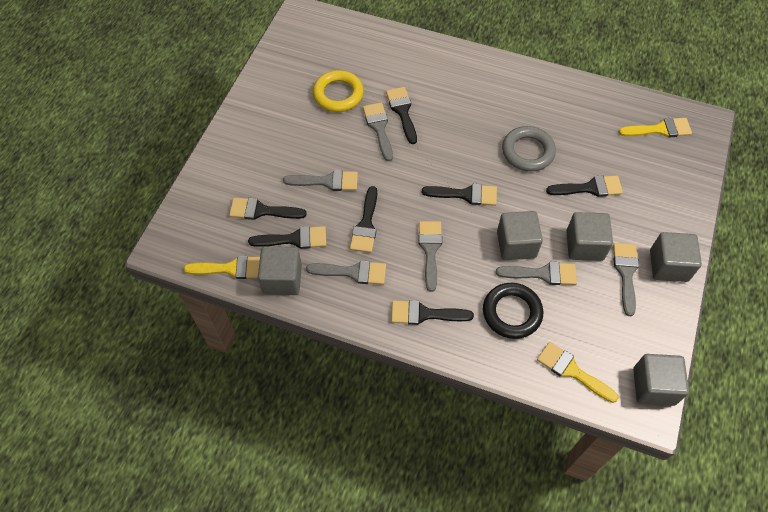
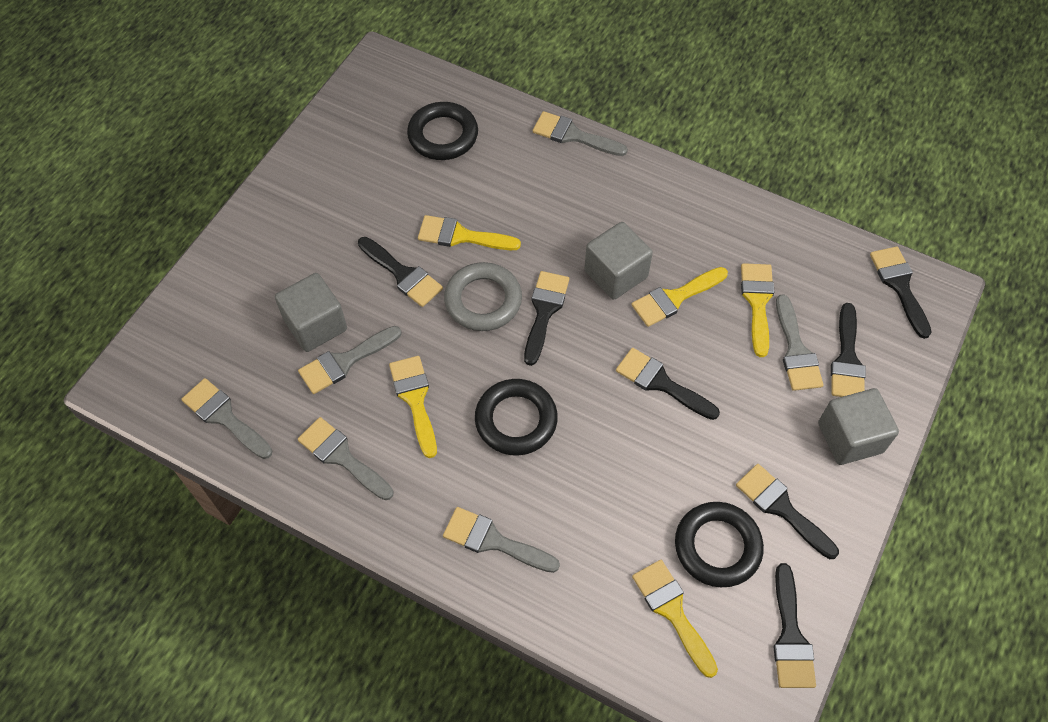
black ring: [483,283,543,339] = 1 -> [407,102,478,160] [475,379,558,455] [675,502,764,587] = 3
grey cube: [258,246,302,295] [497,211,543,260] [566,212,613,261] [633,354,689,406] [650,232,702,282] = 5 -> [275,273,347,352] [584,222,653,300] [818,388,899,465] = 3
yellow brush: [183,256,260,279] [537,342,619,403] [619,118,692,138] = 3 -> [389,356,437,458] [418,215,521,250] [631,267,728,327] [632,560,718,678] [741,263,774,357] = 5
yellow ring: [313,70,364,112] = 1 -> none = 0

